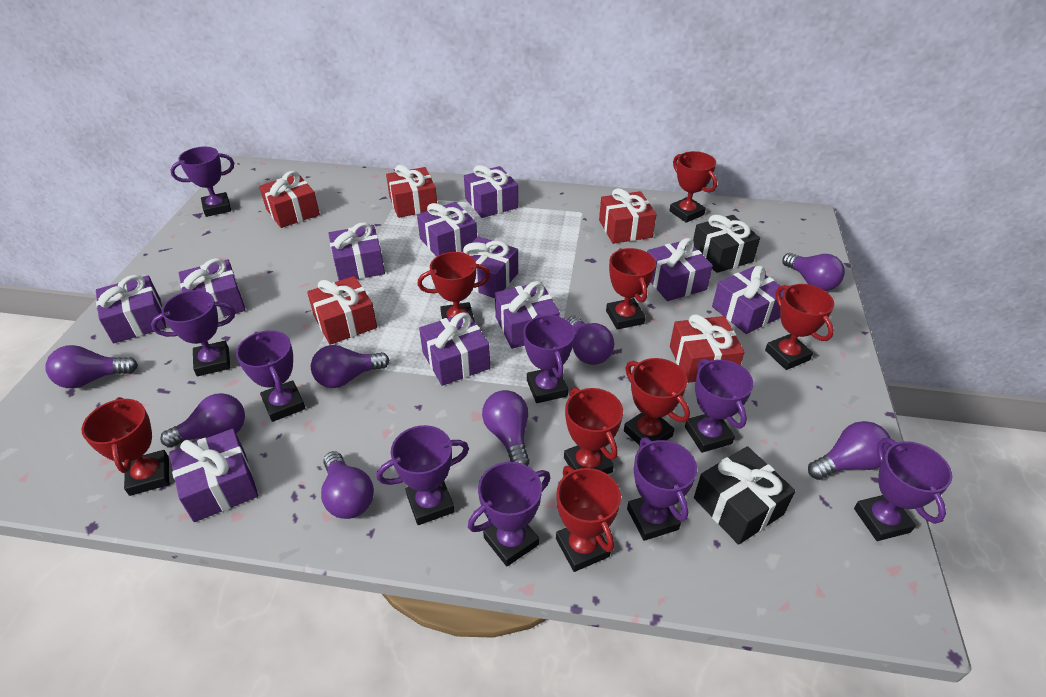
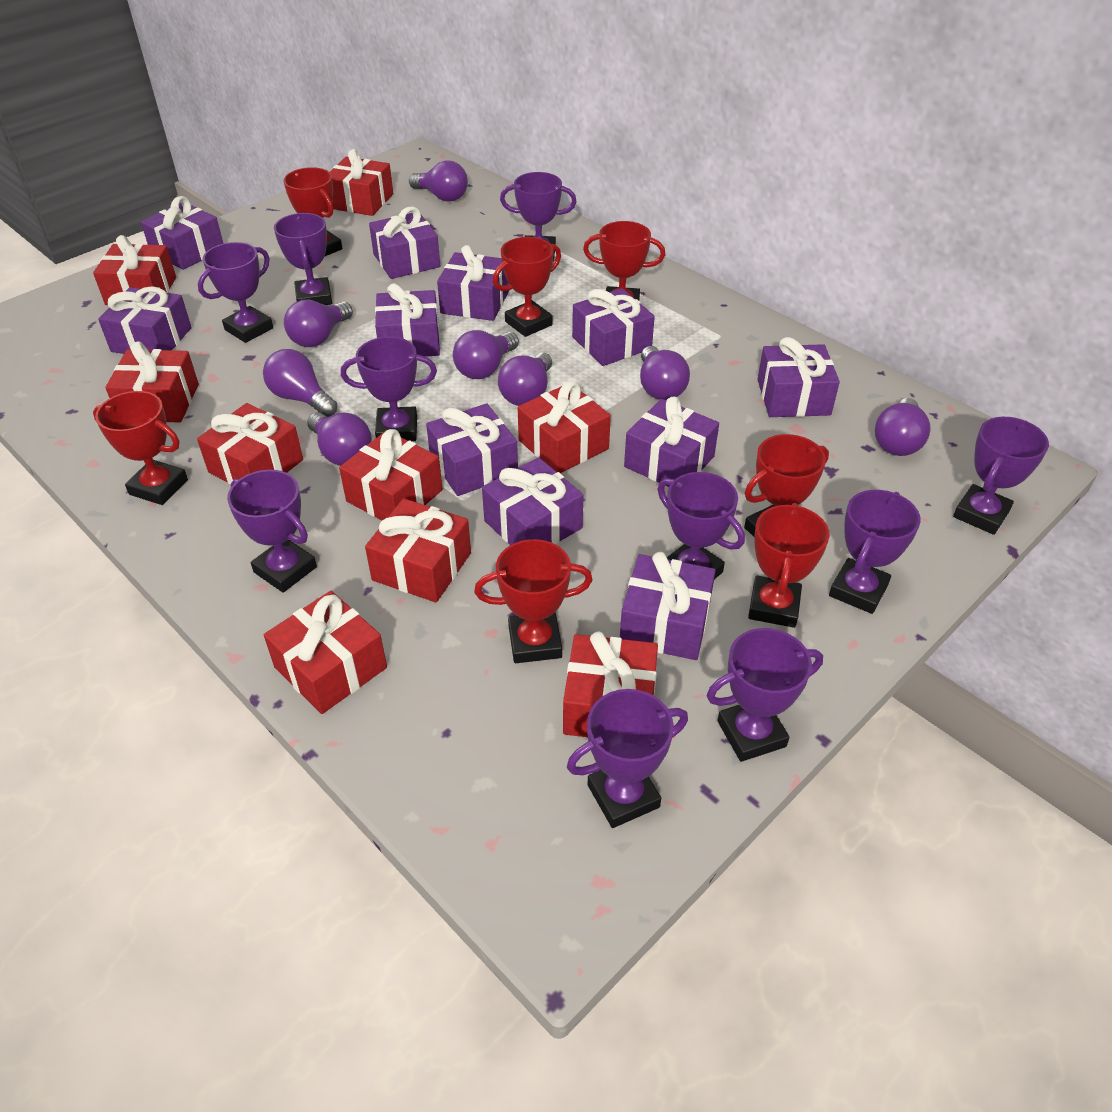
black gift: [693,215,760,273] [694,446,795,545] = 2 -> none = 0
purple trophy: [151,290,235,376] [170,147,234,217] [236,330,305,422] [376,425,469,525] [468,462,550,566] [523,314,575,403] [627,438,697,541] [685,359,753,453] [854,438,953,541] = 9 -> [198,242,273,343] [227,470,317,593] [274,213,332,305] [341,337,437,441] [500,172,577,262] [567,689,688,828] [658,472,745,579] [707,628,823,762] [829,490,921,614] [953,417,1049,535] = 10
red gift: [259,171,320,228] [307,276,377,345] [386,165,437,218] [599,188,657,244] [670,314,744,383] = 5 -> [93,235,176,305] [105,342,199,422] [197,403,303,485] [264,591,387,714] [330,149,393,216] [339,429,443,520] [365,499,471,602] [518,381,611,473] [563,631,658,737] = 9
red trophy: [81,397,169,496] [417,252,490,322] [556,466,621,572] [564,388,623,474] [606,248,656,330] [624,358,690,446] [669,151,717,223] [765,284,834,370] = 8 -> [93,391,188,505] [284,167,342,257] [474,539,593,663] [493,237,561,337] [583,221,665,301] [744,434,829,537] [748,503,830,628] = 7

